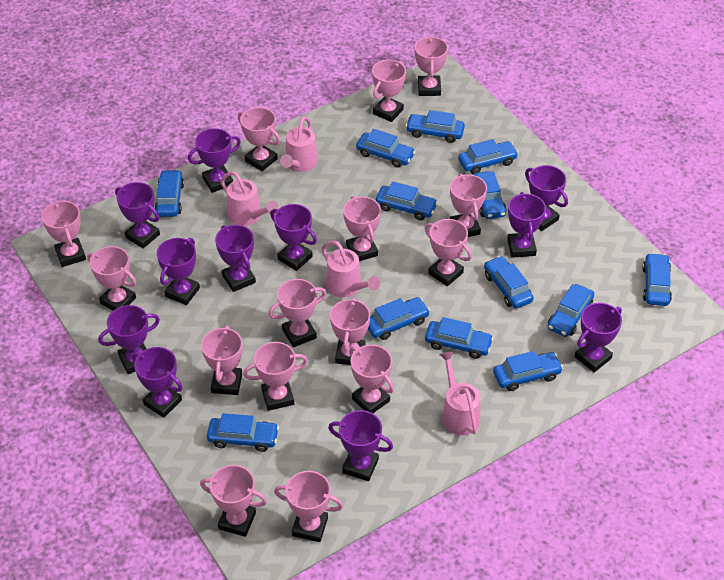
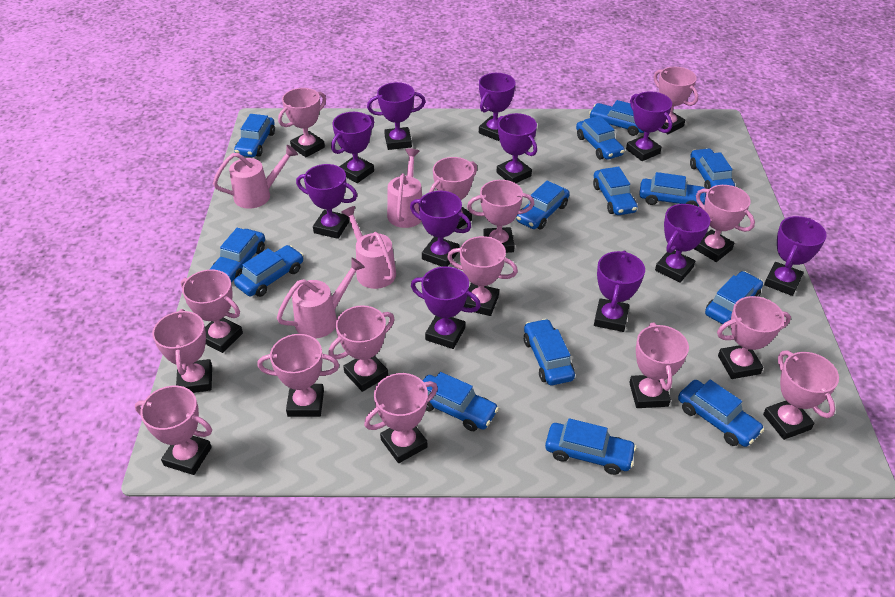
blue car: [155,170,184,217] [207,413,279,452] [356,129,416,168] [368,297,430,340] [376,181,438,220] [406,110,465,143] [425,317,494,359] [458,139,519,174] [473,171,506,219] [484,256,534,309] [493,351,563,391] [547,284,594,337] [642,253,672,306] = 13 -> [210,228,265,282] [234,114,275,157] [234,245,304,297] [423,372,499,431] [516,181,570,230] [524,319,575,385] [545,418,637,475] [576,115,625,160] [589,100,644,136] [593,167,638,215] [639,172,707,207] [678,380,764,447] [690,148,735,189] [705,271,763,324] = 14

